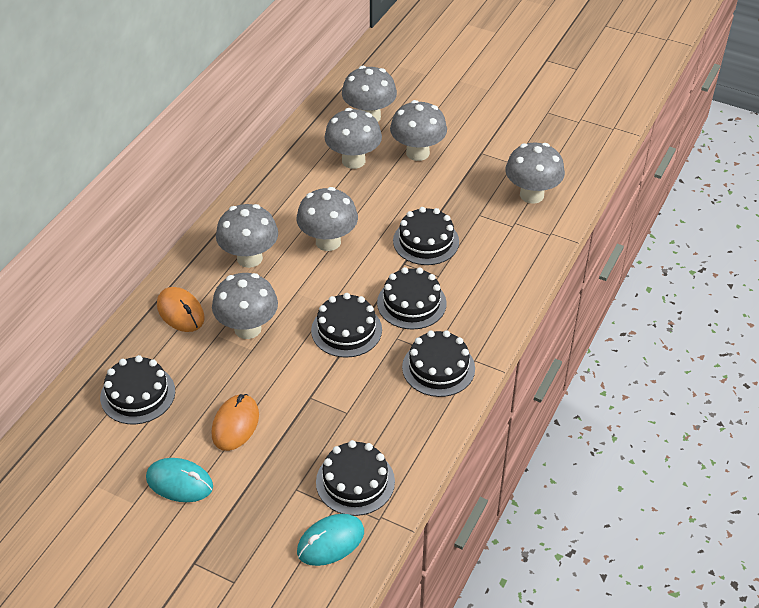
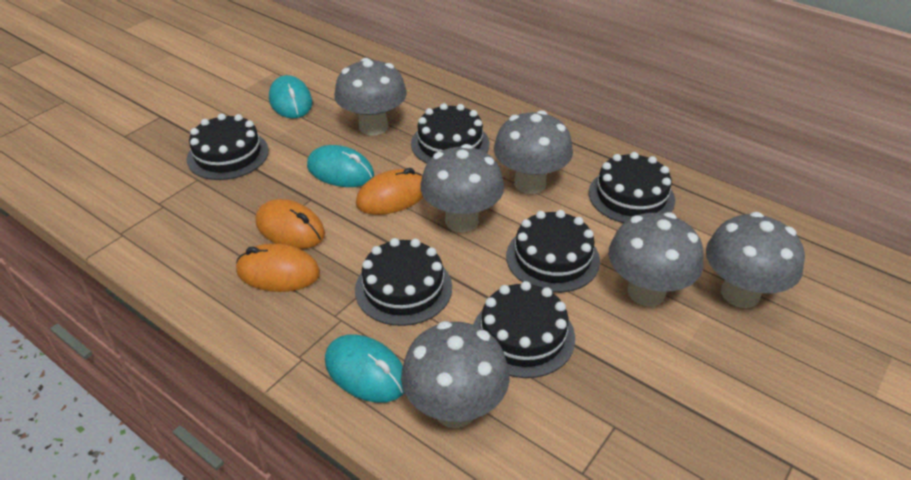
grey mushroom: [212,273,278,339] [216,204,278,268] [297,187,358,251] [324,108,382,169] [342,66,397,122] [390,100,447,161] [505,143,565,204] = 7 -> [335,58,407,136] [401,321,510,428] [420,144,504,232] [494,110,573,194] [608,212,704,306] [706,212,805,308] = 6
orange mouse: [157,287,205,332] [211,394,259,451] = 2 -> [236,243,320,292] [255,199,325,249] [356,168,423,215] = 3
turquoise mouse: [146,458,213,502] [297,514,364,566] = 2 -> [269,75,312,119] [307,145,374,187] [325,334,404,403] = 3

